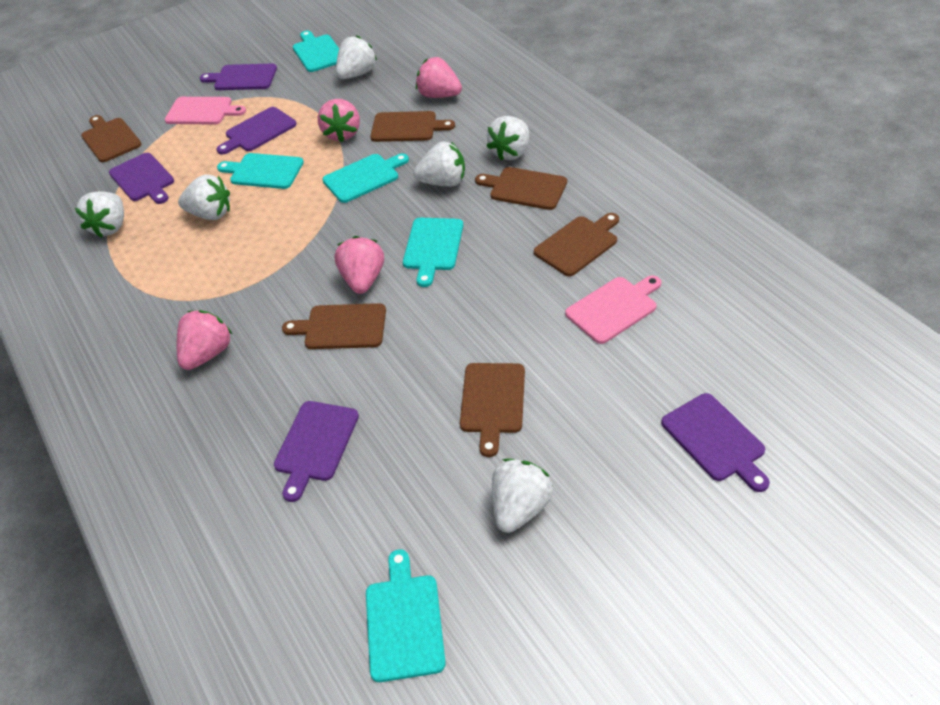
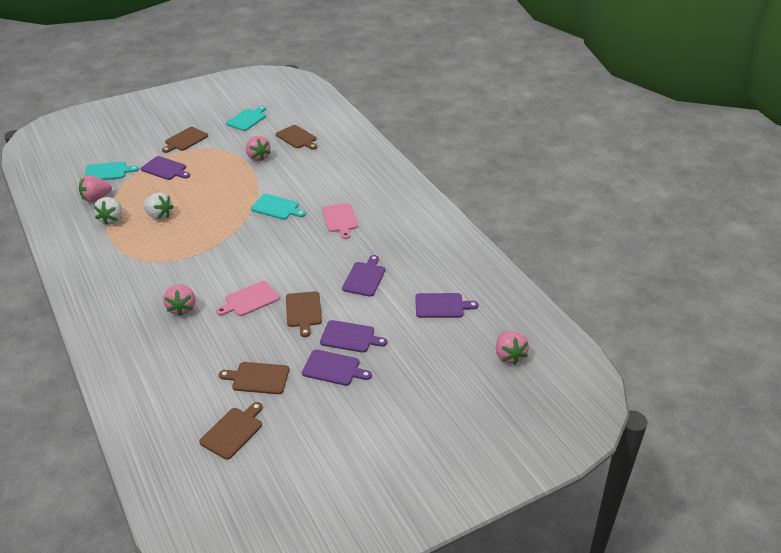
brown cutting board: [81,115,142,162] [282,303,386,349] [370,111,455,142] [460,363,525,457] [475,167,567,210] [534,213,619,276] = 6 -> [162,127,208,153] [199,402,263,460] [219,362,289,394] [276,125,317,150] [286,291,322,337] = 5
turquoise cutting board: [217,153,304,189] [293,31,339,72] [322,153,409,203] [366,549,446,682] [403,218,463,287] = 5 -> [85,162,139,180] [226,106,266,131] [251,194,306,220] = 3
white strawberry: [75,191,124,238] [178,174,230,220] [336,35,377,79] [413,142,465,187] [486,116,529,161] [492,459,553,533] = 6 -> [94,197,122,225] [143,192,174,220] = 2

